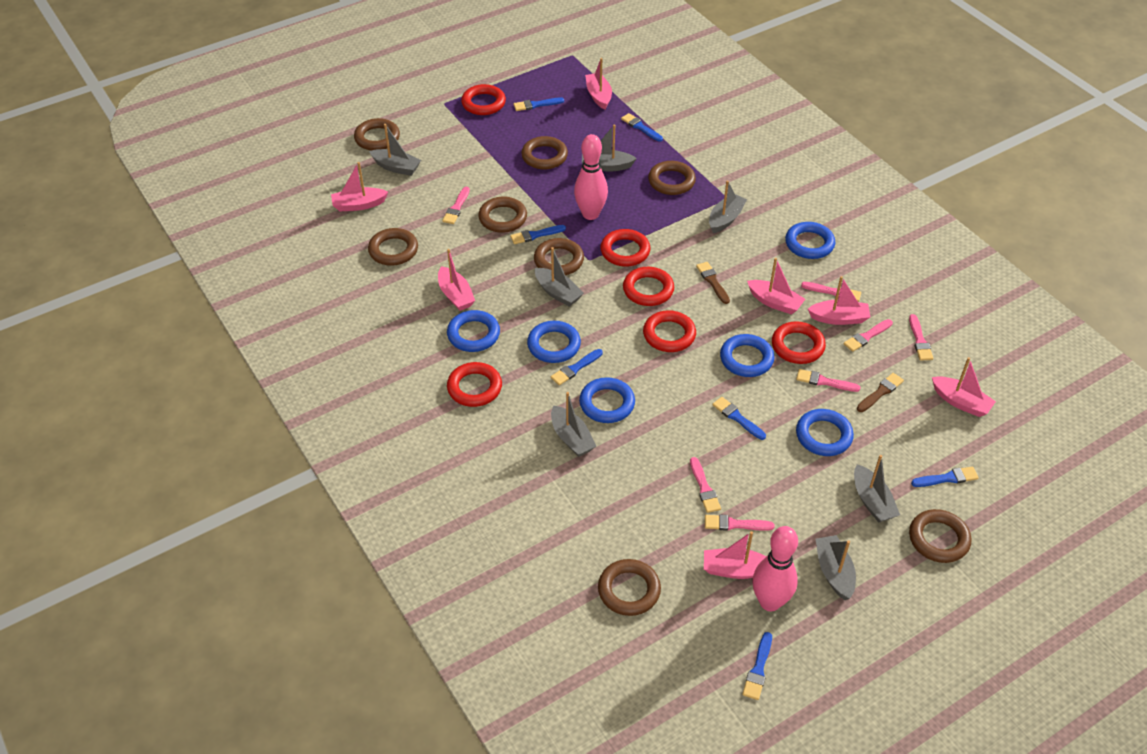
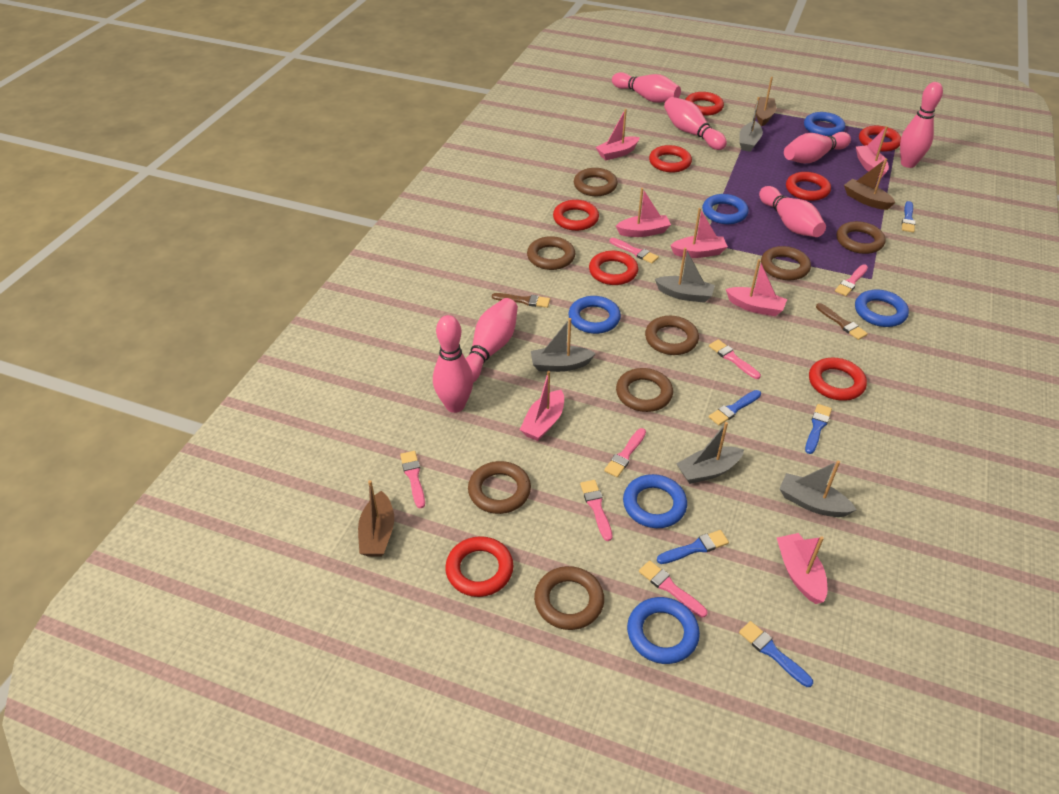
blue brush: [510,225,566,244] [514,97,564,111] [551,349,603,385] [621,113,663,142] [712,397,766,440] [742,632,772,700] [911,467,979,487] = 7 -> [657,530,729,564] [709,390,761,425] [739,621,813,687] [805,404,832,454] [902,201,915,233] = 5
brown boat: none = 0 -> [358,480,394,556] [755,77,776,126] [844,158,896,210] = 3
grey boat: [369,124,421,176] [535,247,584,307] [551,392,596,457] [582,124,637,172] [709,181,747,233] [815,535,856,600] [854,455,900,523] = 7 -> [531,318,596,372] [655,248,715,303] [677,422,744,484] [739,97,763,152] [779,460,857,517] = 5
pink bowling pin: [574,134,608,220] [752,526,798,611] = 2 -> [433,315,473,413] [466,298,518,383] [612,72,681,103] [664,97,727,150] [759,186,826,237] [784,132,851,163] [900,82,943,168] = 7
red ring: [447,362,502,407] [461,84,506,115] [600,229,651,267] [623,267,674,306] [643,310,696,352] [772,321,826,364] = 6 -> [445,536,514,597] [553,200,599,231] [589,251,638,285] [649,145,692,173] [685,92,724,116] [786,172,831,201] [809,358,867,401] [859,126,901,152] = 8

